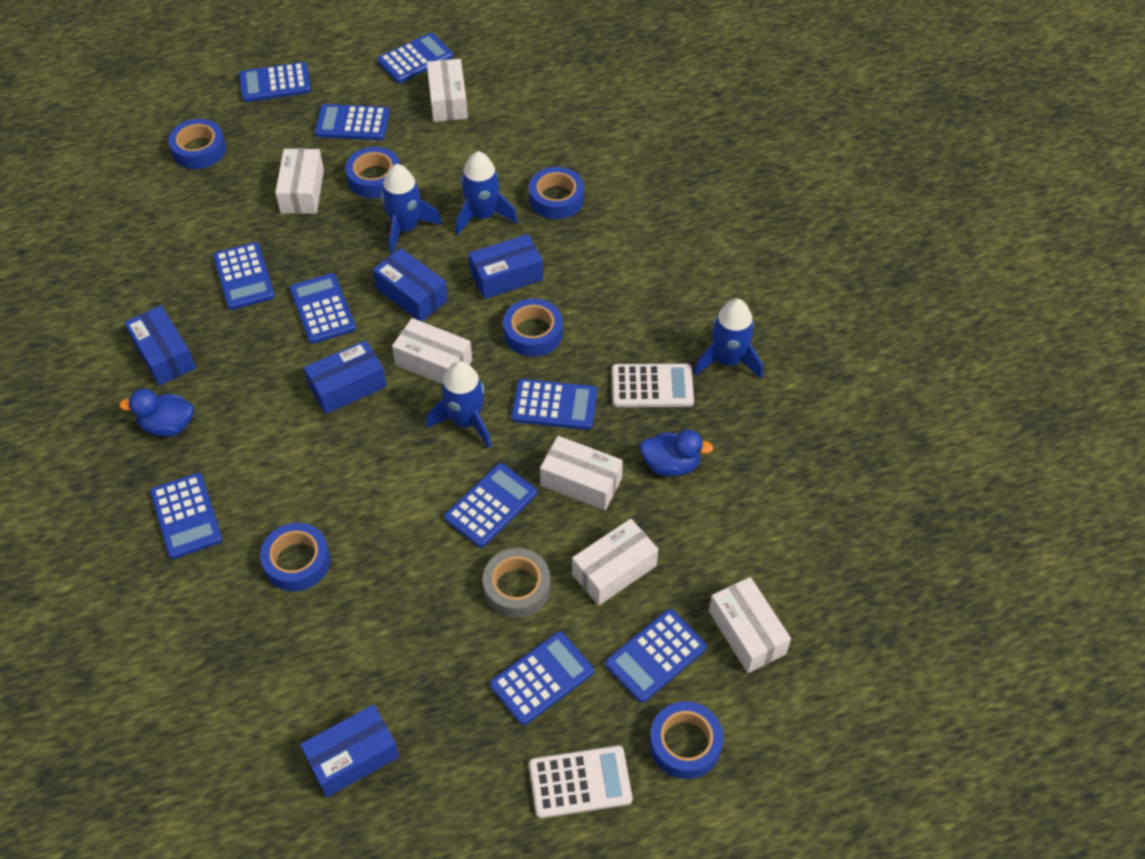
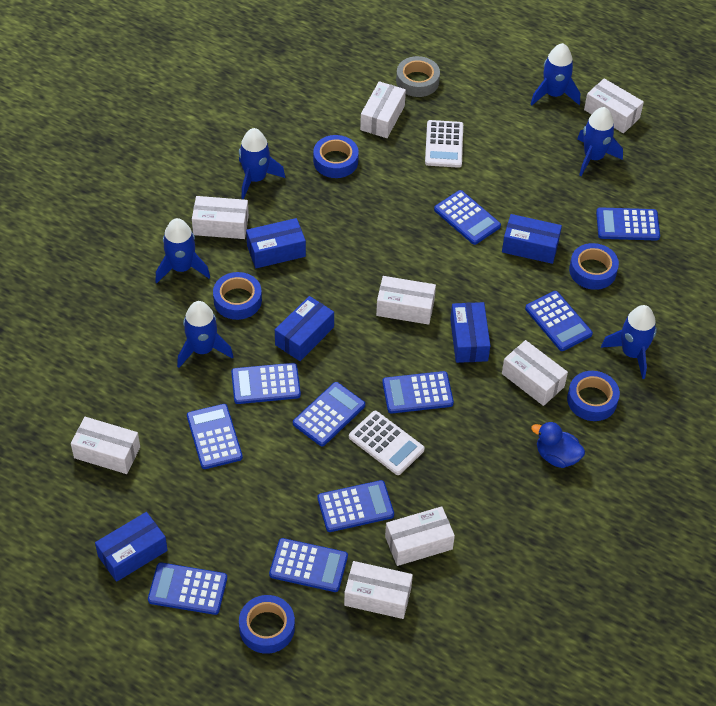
blue duck: [119,389,193,437] [640,430,713,477] = 2 -> [531,422,585,468] = 1
blue rocket: [381,164,442,254] [426,361,492,448] [456,151,518,236] [694,299,763,379] = 4 -> [155,218,210,283] [177,301,233,368] [239,128,285,199] [531,43,580,105] [577,107,623,176] [601,305,657,379] = 6
blue tape: [168,119,226,169] [260,523,331,591] [345,147,400,198] [503,298,563,357] [529,167,584,219] [649,701,723,779] = 6 -> [213,272,262,320] [239,595,295,654] [313,135,359,178] [567,371,620,421] [569,243,619,290] = 5
white box: [275,148,324,214] [392,318,472,384] [427,59,468,122] [540,436,623,510] [572,519,658,605] [709,577,791,673] = 6 -> [71,417,140,474] [192,196,249,239] [344,561,413,619] [360,81,406,138] [376,276,436,325] [385,506,455,566] [502,340,568,406] [584,78,644,133] = 8

